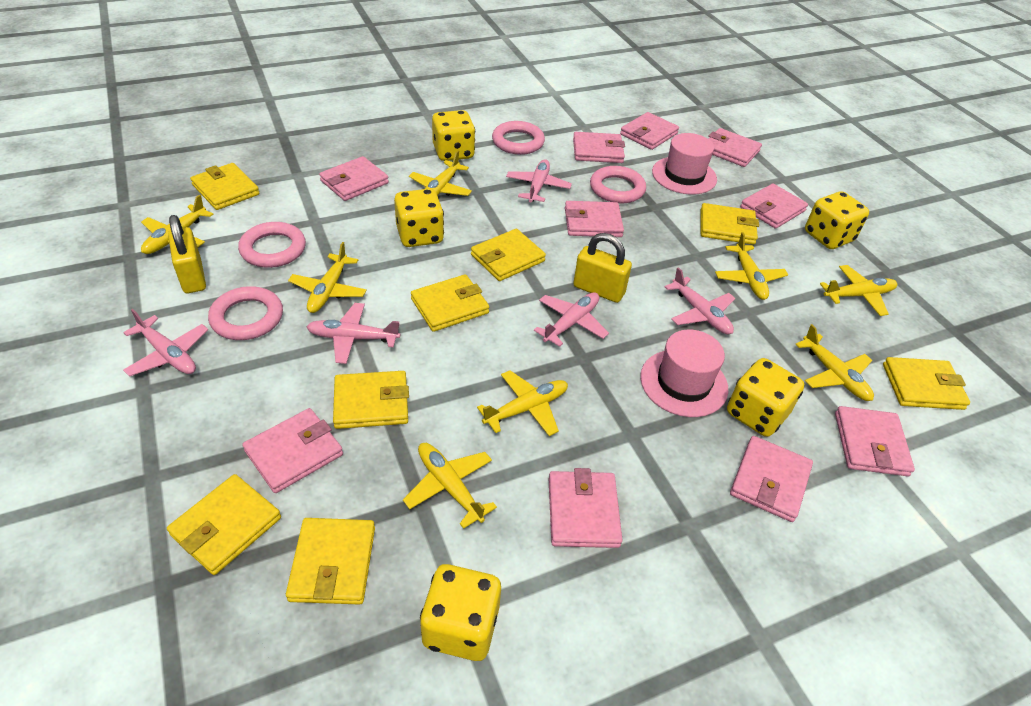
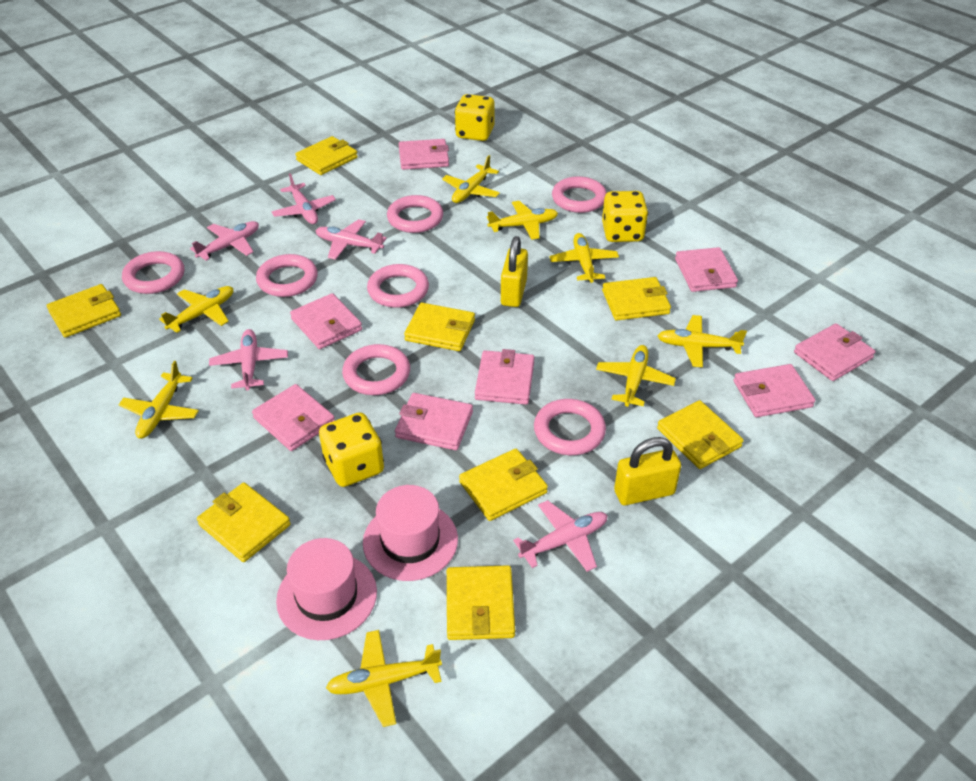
pink ring: [208,286,283,340] [238,222,306,268] [492,121,545,155] [590,166,646,203] = 4 -> [122,251,184,294] [256,254,318,297] [342,344,410,395] [367,264,429,308] [387,195,443,233] [534,399,606,455] [552,176,607,213] = 7
pink wallet: [242,408,343,493] [319,156,389,201] [549,468,622,548] [565,201,624,237] [573,132,625,163] [620,112,679,150] [708,128,762,167] [730,436,813,522] [740,184,808,229] [835,406,915,477] = 10 -> [252,384,335,451] [290,293,362,349] [395,393,473,450] [399,139,449,170] [475,349,535,405] [675,247,738,292] [734,364,815,417] [794,323,876,381] = 8
yellow dice: [394,189,444,247] [420,564,501,661] [432,110,475,161] [727,358,804,437] [805,191,869,249] = 5 -> [319,412,384,487] [455,94,495,141] [602,191,648,242] = 3

